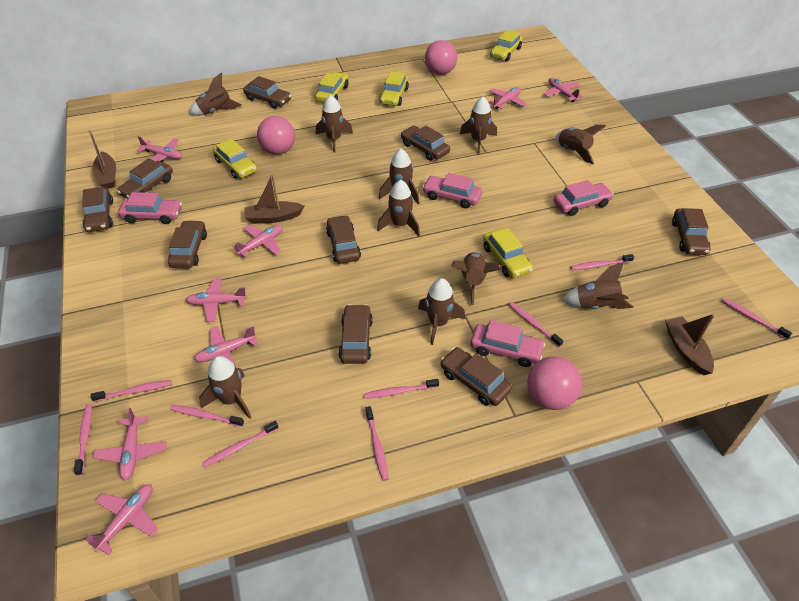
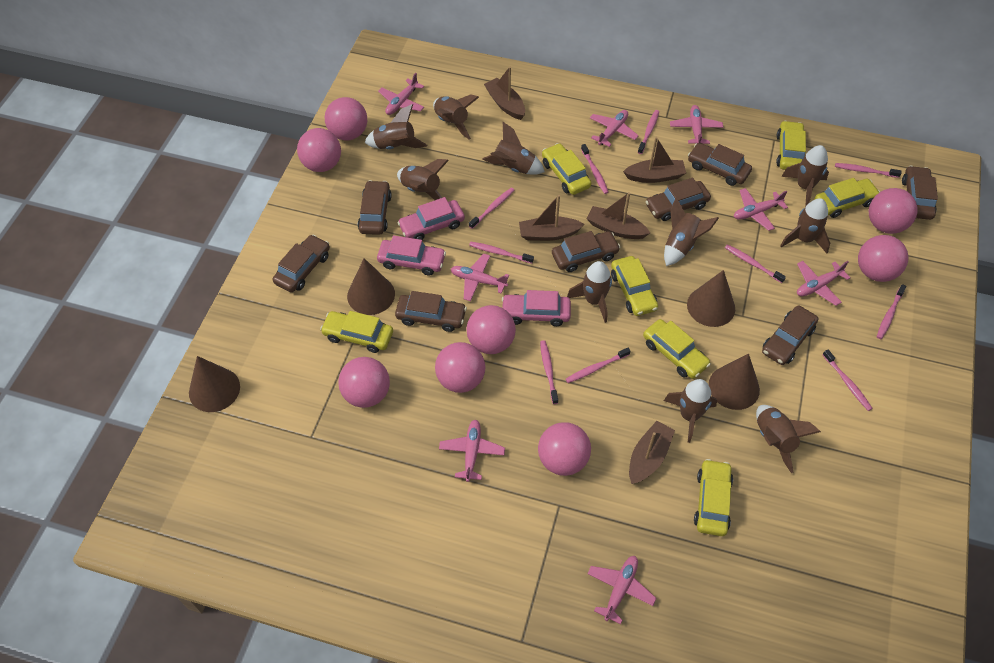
brown boat: [89,130,116,189] [245,174,304,224] [665,314,715,375] = 3 -> [484,67,525,120] [519,195,584,241] [586,192,650,239] [623,137,686,183] [629,421,675,484] = 5
brown car: [82,187,113,232] [117,158,173,199] [168,220,207,268] [243,76,291,109] [326,215,361,264] [339,304,373,364] [401,126,450,161] [440,347,512,406] [672,208,711,255] = 9 -> [273,235,330,292] [358,180,392,235] [395,291,467,332] [552,231,620,272] [645,178,711,221] [688,143,752,186] [762,305,818,365] [902,166,938,220] = 8
brown cone: none = 0 -> [189,356,240,412] [347,258,395,315] [687,270,735,327] [709,353,760,410] = 4
pink ball: [257,116,295,155] [425,40,457,75] [527,356,582,410] = 3 -> [297,128,341,172] [325,97,367,140] [338,357,390,408] [435,342,486,393] [466,305,516,354] [538,422,591,476] [858,235,908,282] [869,188,918,234] = 8
pink car: [118,192,182,224] [422,173,482,208] [470,320,545,367] [554,180,614,216] = 4 -> [377,235,446,276] [397,197,465,240] [502,290,571,326] = 3
pink toothbrush: [74,404,92,476] [91,380,172,402] [170,405,244,427] [202,421,279,468] [364,379,439,399] [365,406,389,481] [508,302,563,347] [571,254,634,270] [722,298,792,340] = 9 -> [469,188,514,229] [469,242,534,264] [540,340,558,404] [566,348,631,383] [581,144,609,194] [638,110,659,154] [725,244,786,283] [823,350,873,411] [835,163,901,178] [877,284,906,339] = 10
yellow car: [213,138,257,179] [315,72,348,102] [379,71,409,106] [483,228,533,278] [490,30,523,61] = 5 -> [320,311,393,353] [542,143,591,195] [611,256,658,316] [643,319,711,379] [694,459,733,536] [776,121,806,170] [814,178,880,218] = 7

